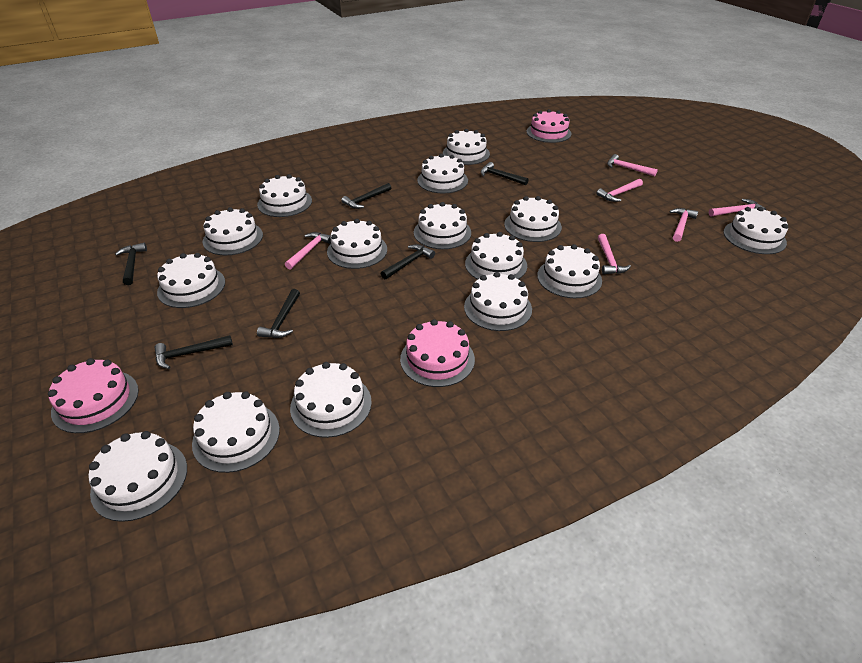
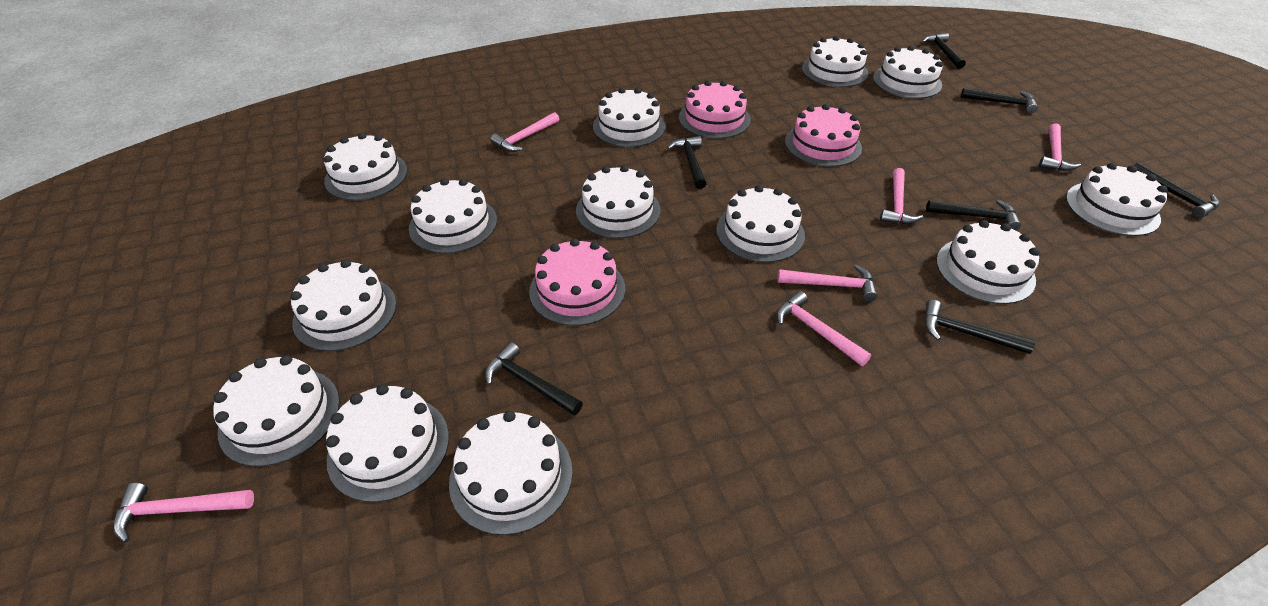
black hammer: [115,243,147,285] [155,335,233,369] [257,289,300,338] [341,183,391,209] [381,244,435,279] [480,162,528,185] = 6 -> [485,342,583,416] [667,136,706,189] [922,33,966,69] [924,300,1035,354] [926,200,1021,231] [961,88,1038,113] [1134,162,1219,218] = 7
white cake: [88,431,187,522] [157,253,225,308] [192,391,280,473] [203,207,263,255] [257,174,312,217] [290,362,372,438] [327,219,387,269] [414,202,471,249] [417,154,468,193] [443,129,490,165] [464,272,532,331] [465,232,527,279] [504,196,562,242] [537,244,602,298] [723,207,788,254] = 15 -> [213,355,340,467] [290,259,396,351] [324,133,407,201] [326,384,449,502] [409,178,497,254] [449,410,573,535] [576,165,661,238] [593,88,666,147] [716,185,805,263] [802,36,868,87] [873,46,943,99] [936,220,1040,304] [1066,163,1167,236] = 13

